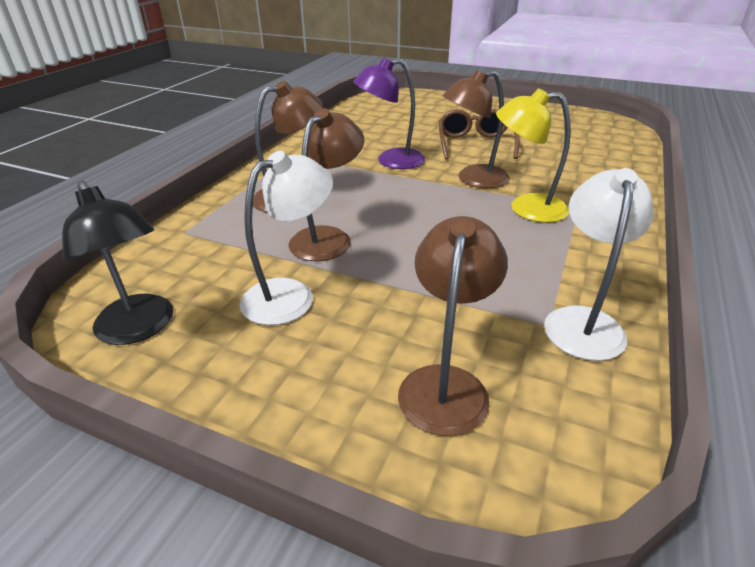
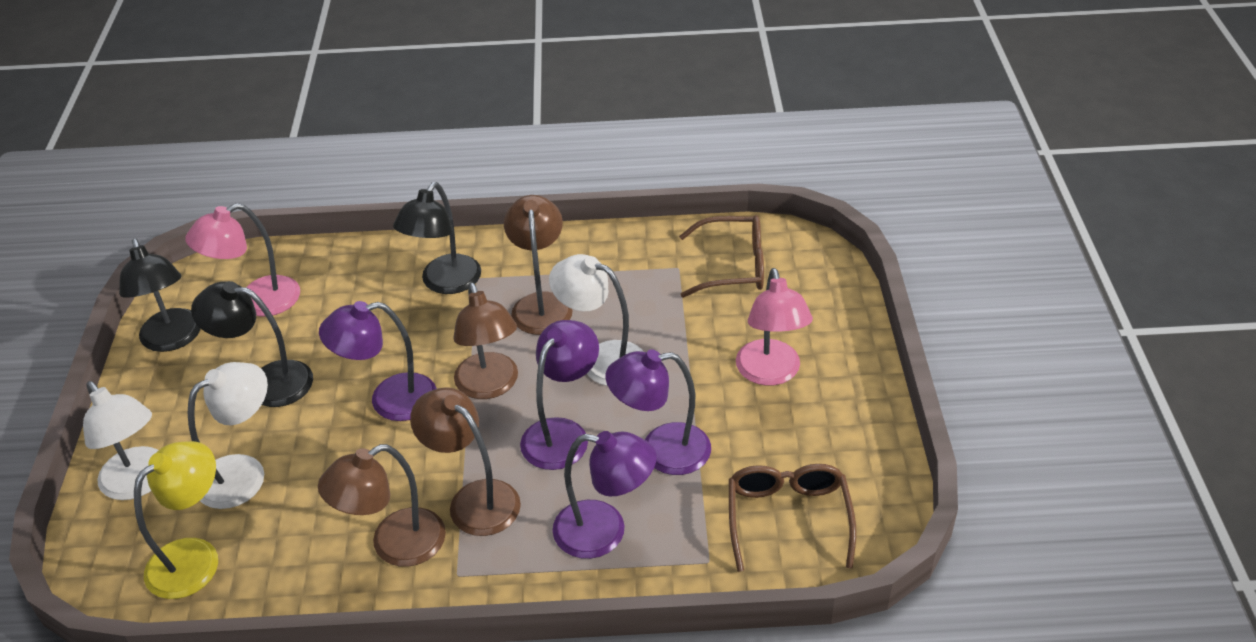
black lamp: [62,181,173,345] = 1 -> [119,238,201,352] [191,281,313,407] [393,182,481,294] = 3
brown glasses: [439,109,520,160] = 1 -> [679,215,764,298] [729,464,856,572] = 2
pink lamp: none = 0 -> [185,203,300,316] [736,268,813,386] = 2
purple lamp: [353,57,425,169] = 1 -> [319,301,437,421] [520,320,599,470] [553,431,657,559] [605,349,711,475] = 4
white lamp: [239,151,333,325] [544,168,653,361] = 2 -> [83,381,158,500] [188,362,268,509] [549,254,644,386] = 3

